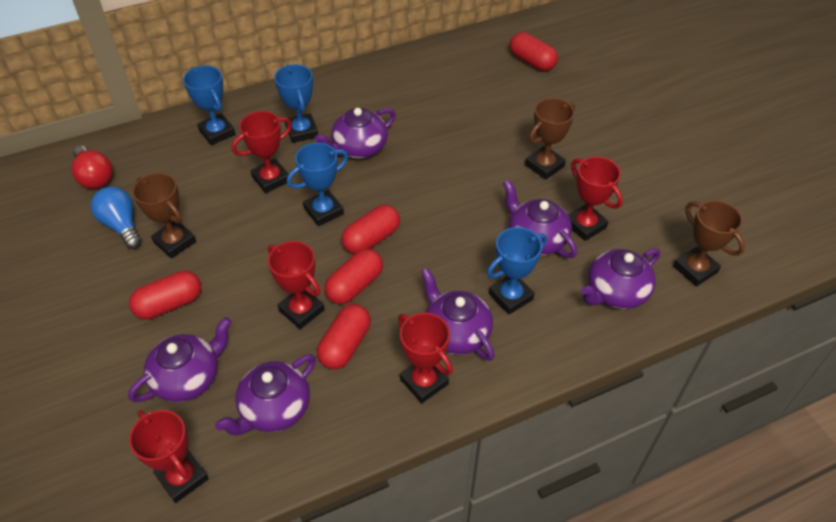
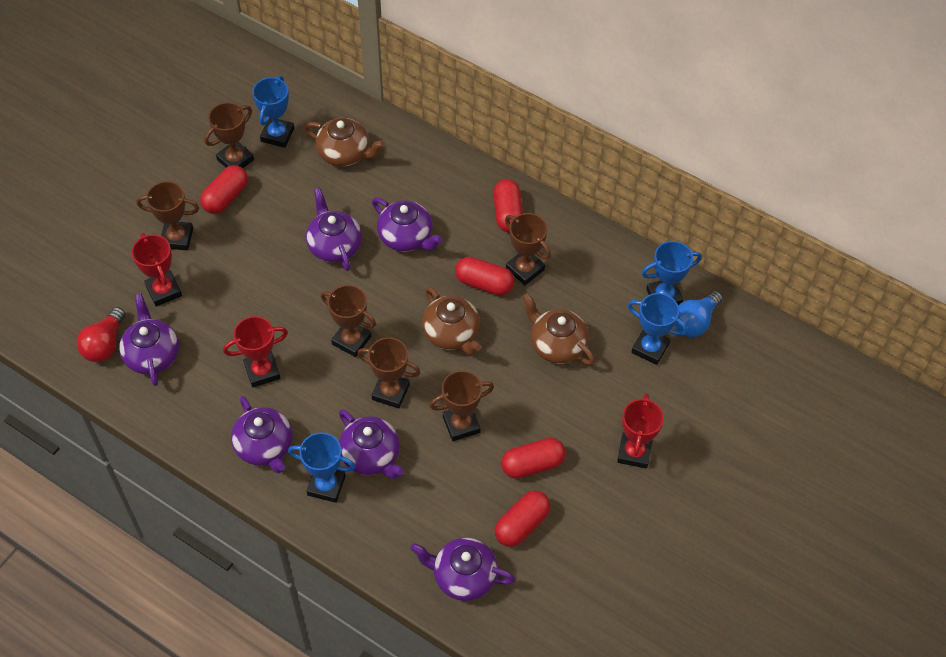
brown teapot: none = 0 -> [304,118,385,167] [422,286,481,355] [522,293,595,365] = 3
brown trophy: [132,173,196,259] [525,98,575,180] [673,200,745,287] = 3 -> [136,181,199,250] [205,102,254,168] [321,285,376,357] [357,337,420,408] [429,370,494,441] [505,213,551,285] = 6
red trophy: [129,410,209,503] [232,111,292,193] [268,241,325,329] [398,313,453,403] [568,156,623,241] = 5 -> [132,233,182,306] [223,316,288,387] [617,393,664,469] = 3

